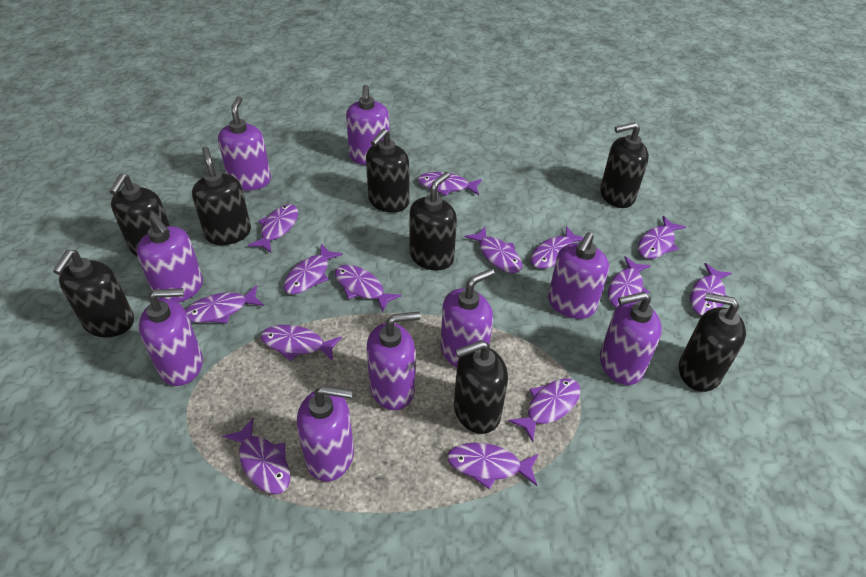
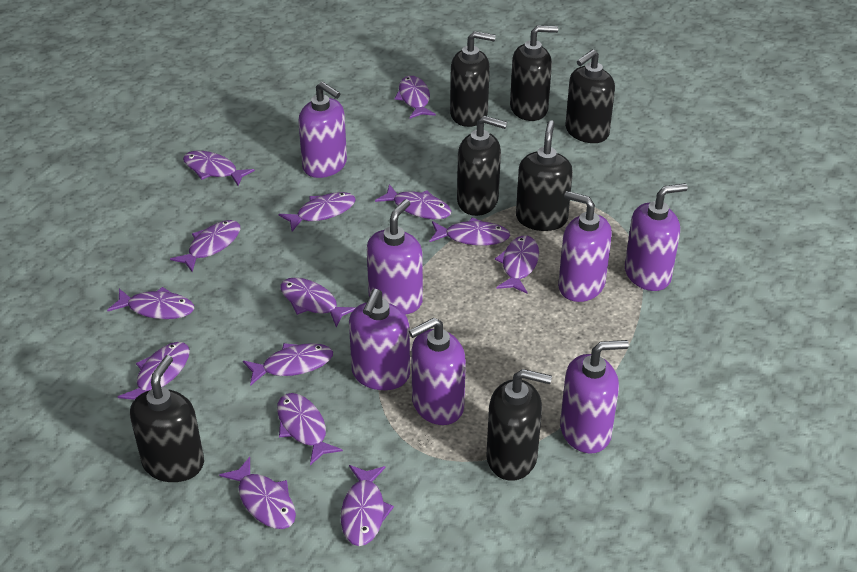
black soap dispenser: [53,250,134,337] [109,173,170,256] [192,146,251,245] [366,129,409,213] [409,172,457,270] [454,340,508,434] [600,122,649,208] [679,293,746,392] = 8 -> [130,355,204,482] [450,31,496,127] [457,116,507,216] [486,369,552,481] [510,25,558,121] [516,120,573,231] [565,49,615,143] = 7
purple soap dispenser: [137,215,203,303] [139,288,203,386] [218,96,271,190] [297,385,354,482] [346,85,389,165] [367,312,421,410] [441,268,495,368] [548,232,609,319] [600,292,662,385] = 9 -> [298,82,347,178] [349,289,410,390] [367,199,423,315] [409,318,466,425] [558,191,612,302] [560,340,629,453] [625,183,688,291] = 7

